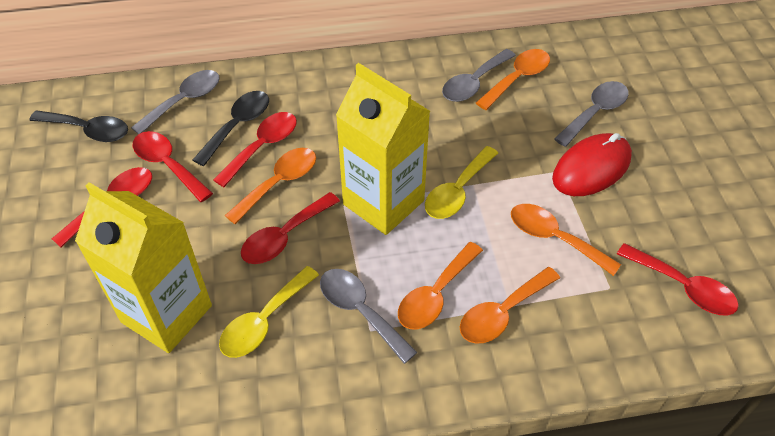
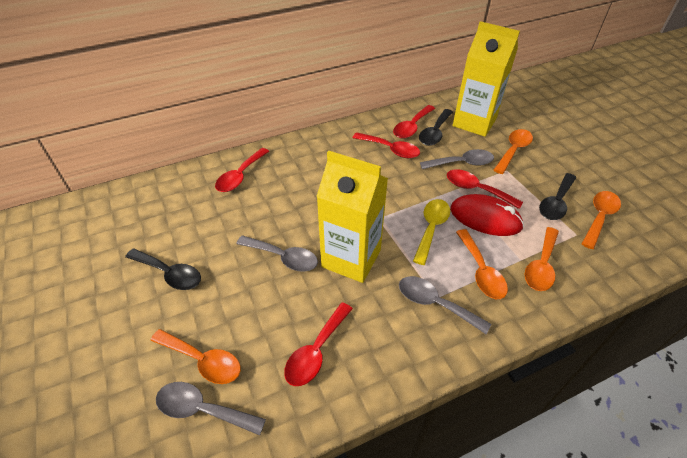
black spoon: [29,110,128,142] [193,91,269,166] = 2 -> [125,249,201,290] [419,109,453,146] [539,173,576,220] = 3
yellow spoon: [219,266,319,358] [425,146,498,219] = 2 -> [413,199,450,265] = 1

